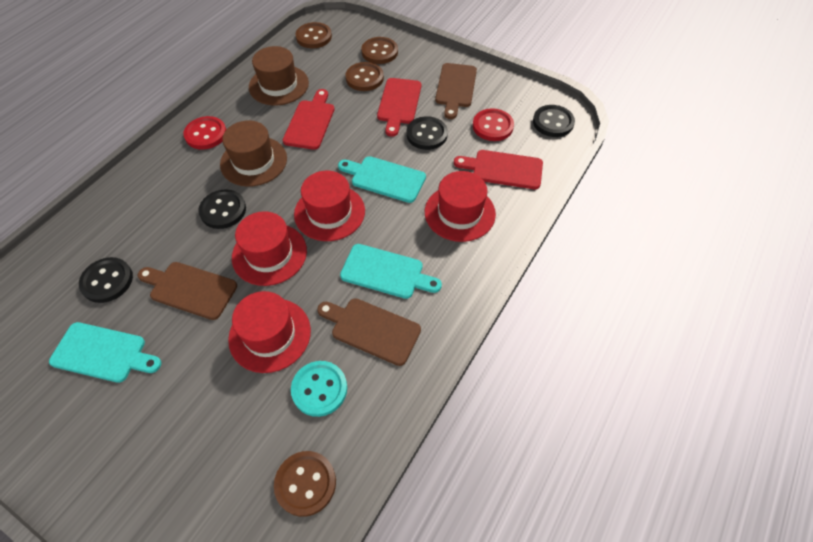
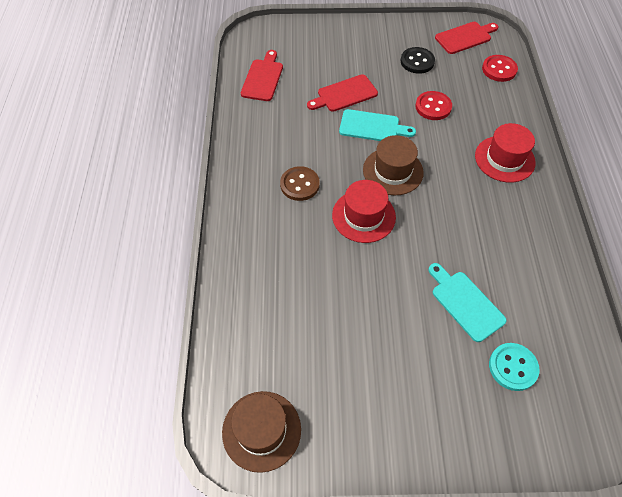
black button: [79,257,133,303] [198,189,246,229] [407,116,448,150] [533,105,575,137] = 4 -> [401,47,435,74] = 1
brown button: [274,451,336,517] [295,22,332,48] [345,62,384,91] [361,37,398,64] = 4 -> [280,166,320,201] = 1
brown cutting board: [138,262,237,320] [317,298,421,366] [435,63,477,119] = 3 -> none = 0
red hat: [228,291,311,373] [232,211,307,286] [294,171,365,241] [425,171,496,242] = 4 -> [332,180,396,243] [475,123,536,183] = 2
turquoise cutting board: [49,322,161,383] [338,156,426,203] [340,244,442,299] = 3 -> [339,109,416,141] [428,263,507,342] = 2

